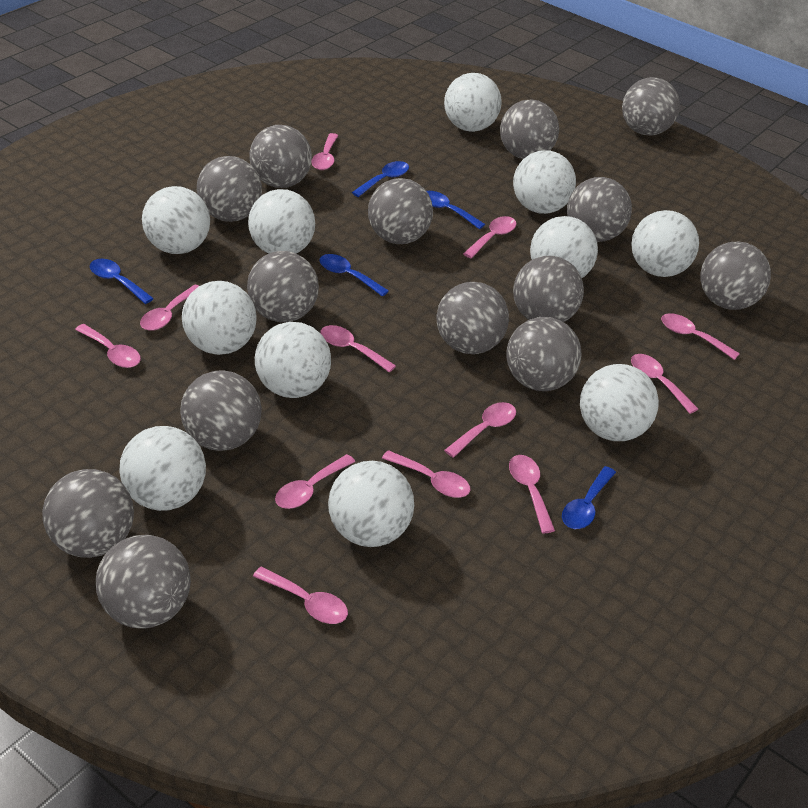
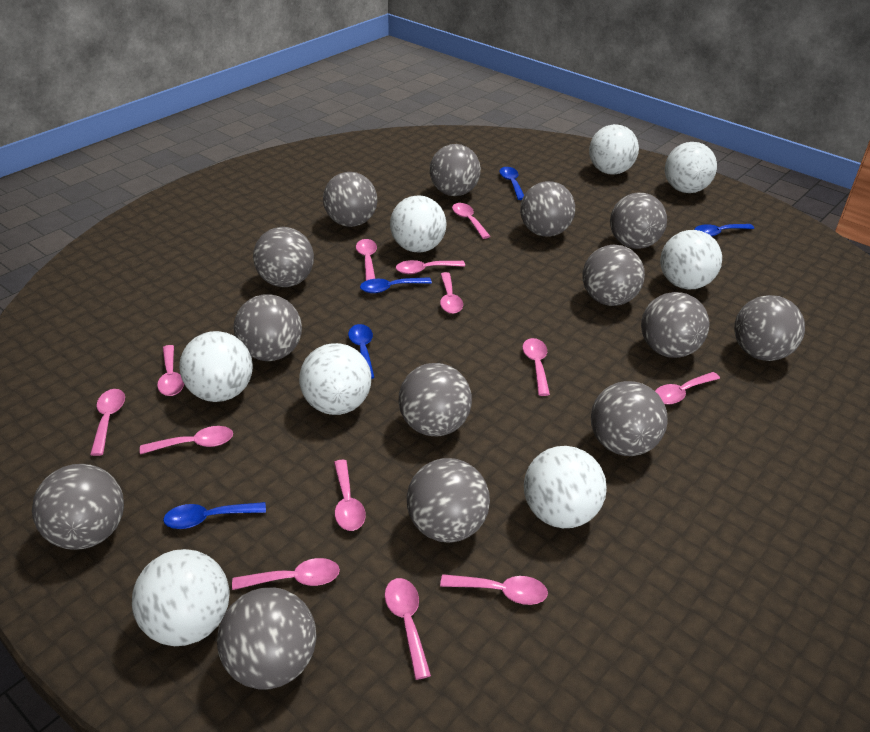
pink spoon: [75,324,141,368] [140,285,199,331] [253,567,348,624] [275,454,355,509] [311,133,338,170] [320,325,396,372] [382,450,470,498] [444,402,516,458] [463,216,516,258] [509,455,555,533] [631,354,698,414] [661,313,740,360] = 12 -> [90,389,125,456] [140,426,233,454] [157,345,184,396] [232,558,340,590] [334,460,366,531] [356,239,377,281] [385,578,431,680] [396,260,465,274] [440,272,463,314] [440,574,548,605] [452,203,490,239] [522,338,550,396] [655,372,720,405] = 13
white ball: [119,426,206,511] [142,186,210,254] [182,281,257,355] [248,189,315,254] [255,322,331,398] [328,461,414,547] [444,73,502,132] [513,150,576,214] [530,216,598,278] [580,364,659,441] [631,210,699,277] = 11 -> [132,549,230,646] [179,331,253,402] [299,343,371,415] [390,195,446,252] [524,446,607,528] [589,124,639,175] [660,230,722,290] [665,142,717,193] = 8

